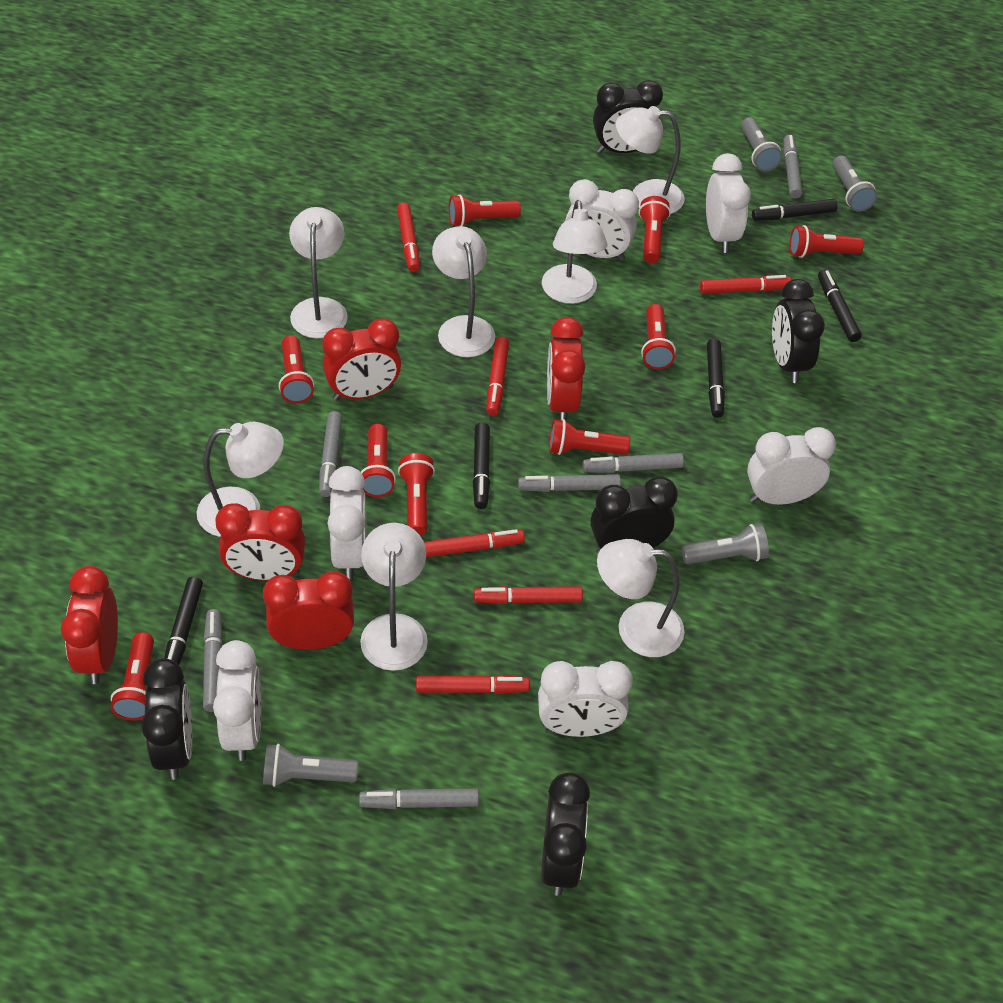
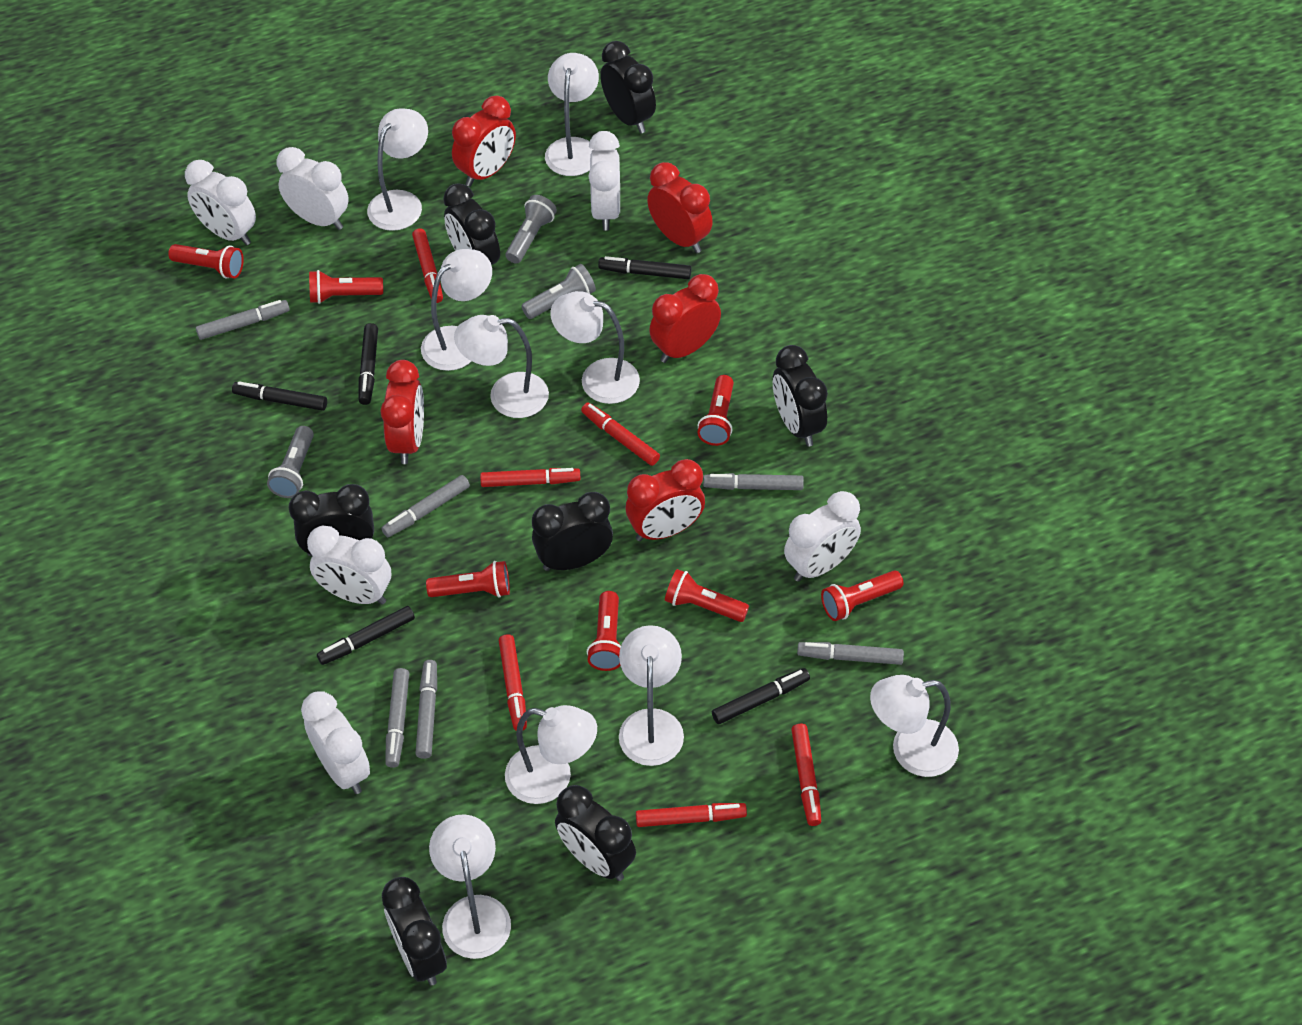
black clock: [142,658,192,780] [541,772,590,896] [590,476,678,555] [593,80,663,153] [772,279,825,383] = 5 -> [289,484,374,556] [382,877,447,986] [443,183,500,265] [532,492,613,571] [555,785,636,881] [600,41,656,134] [773,345,828,447] = 7
grey flashlight: [263,743,358,787] [682,524,769,564] [741,117,782,172] [832,156,877,212] = 4 -> [267,426,314,498] [506,195,557,264] [521,264,596,319] = 3
red flashlight: [111,632,154,720] [279,335,314,403] [361,424,396,497] [398,453,435,535] [449,195,521,226] [549,419,630,455] [639,196,671,263] [641,304,676,369] [790,225,864,258] = 9 -> [168,244,244,278] [309,270,383,304] [426,561,510,598] [587,591,621,671] [665,569,749,622] [697,375,734,446] [821,570,903,621] = 7
white lamp: [197,422,284,537] [289,207,348,338] [360,523,428,671] [432,226,495,357] [542,200,608,304] [597,539,685,657] [616,106,685,214] = 7 -> [367,108,428,231] [421,249,492,371] [429,814,511,959] [454,315,549,418] [505,705,597,804] [545,53,599,176] [551,291,640,404] [619,625,684,766] [870,675,959,777] = 9

